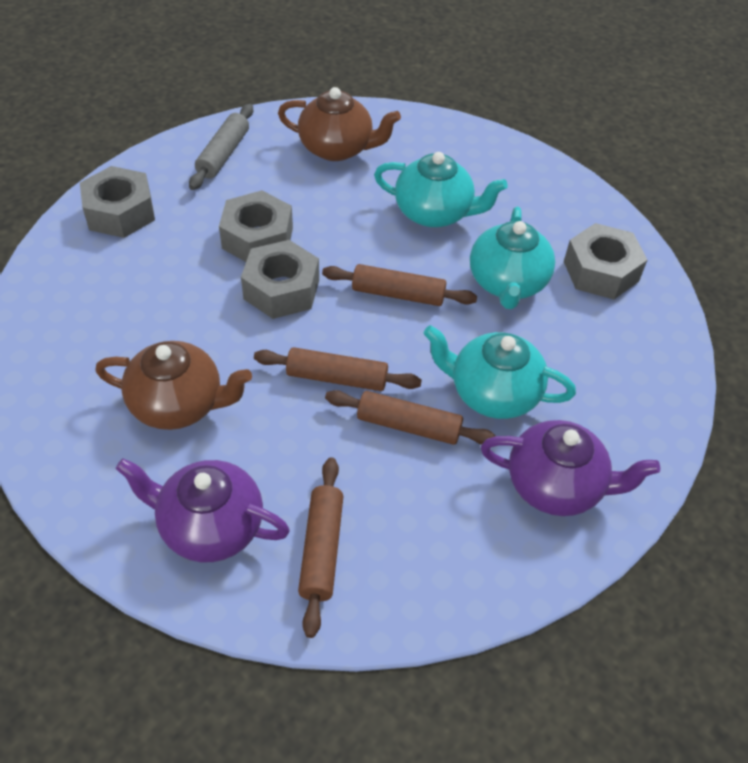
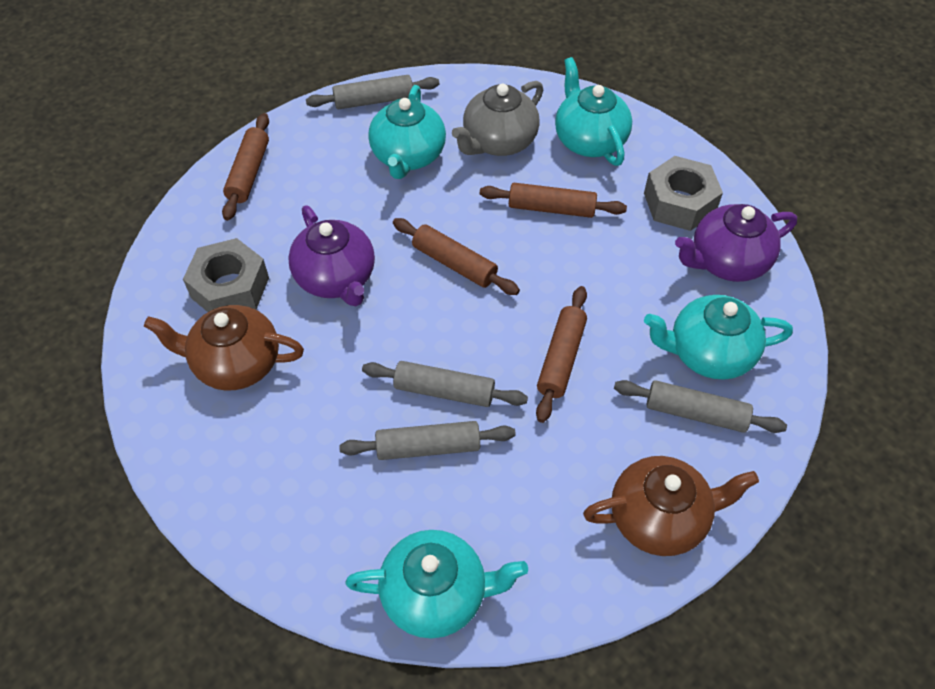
grey nut: [80,166,155,238] [219,190,293,262] [241,240,319,319] [564,223,647,299] = 4 -> [183,238,269,312] [644,156,723,231] = 2
grey rolling pin: [189,104,253,190] = 1 -> [306,75,439,109] [339,421,516,460] [362,361,528,407] [614,380,787,433] = 4
grey teapot: none = 0 -> [452,81,543,156] = 1
turquoise teapot: [374,152,508,227] [423,325,576,419] [470,207,555,309] = 3 -> [345,530,528,638] [368,85,446,179] [555,57,632,166] [644,295,793,380] = 4

